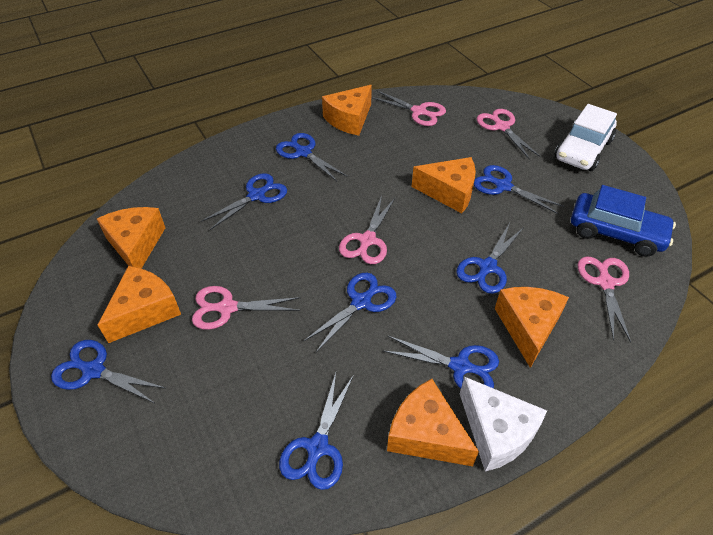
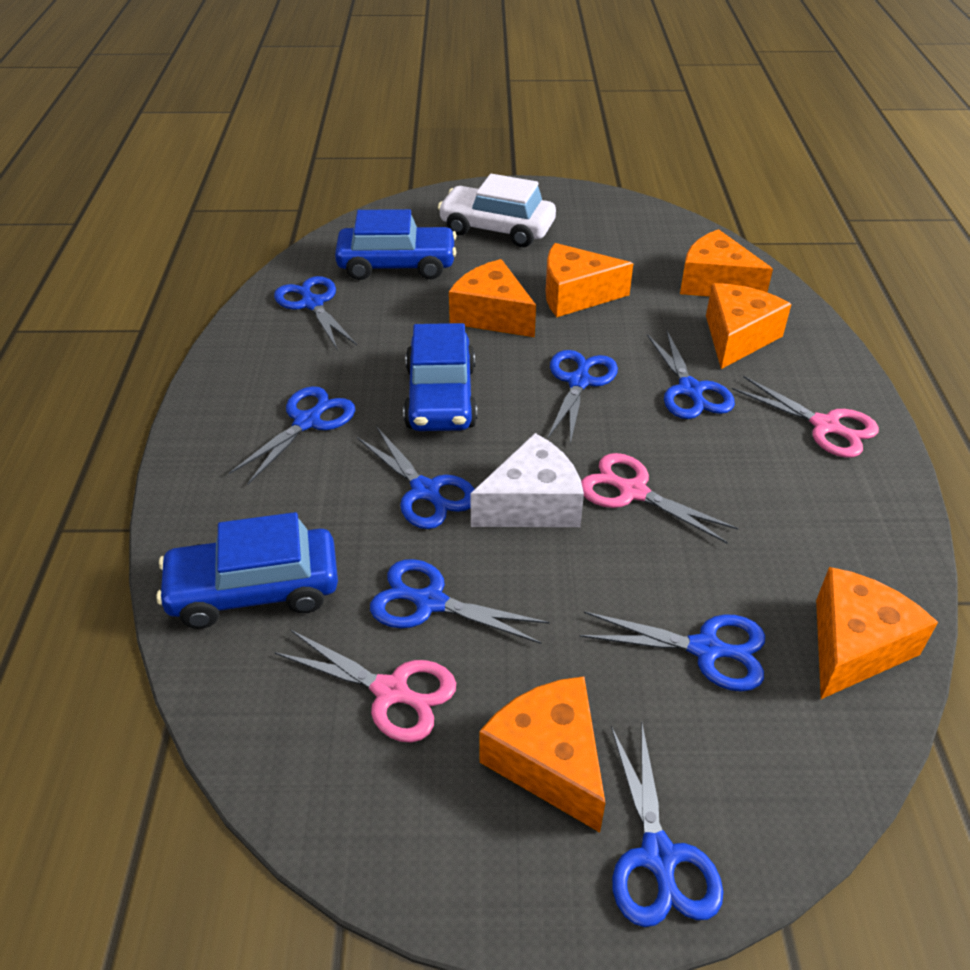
blue car: [571,185,676,257] = 1 -> [156,512,338,629] [335,209,457,280] [403,323,477,431] = 3
pink scissors: [192,286,300,330] [339,196,395,264] [371,91,446,126] [477,109,540,160] [578,256,631,343] = 5 -> [274,630,456,742] [581,453,739,544] [732,376,879,458] = 3

